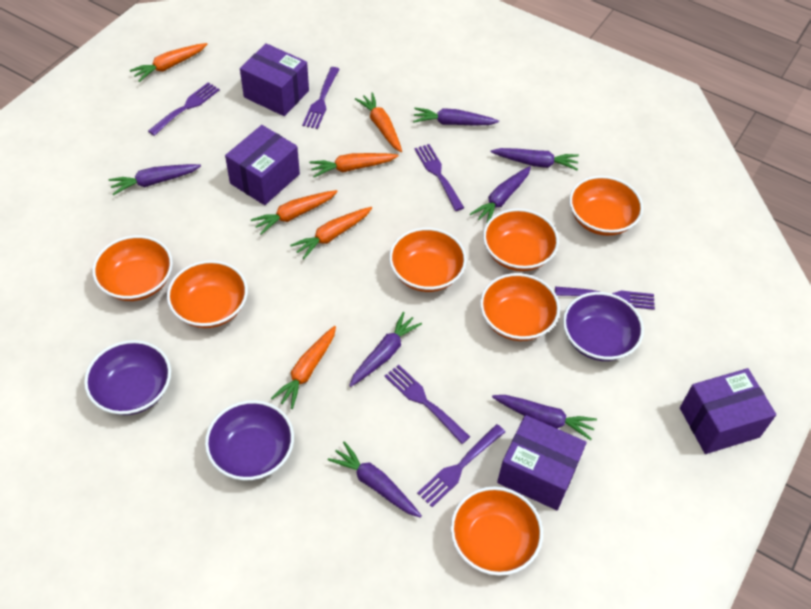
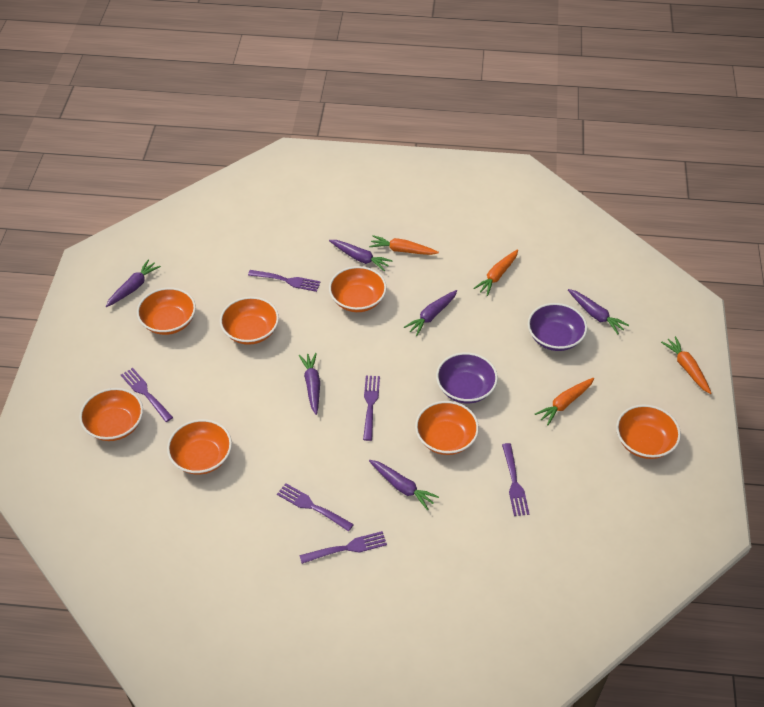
orange carrot: [130,43,207,82] [251,190,338,235] [271,326,336,409] [290,207,372,260] [309,153,399,177] [355,93,402,152] = 6 -> [369,235,439,255] [473,249,518,296] [535,378,594,425] [661,336,711,394] = 4
purple bowl: [84,340,171,415] [205,400,294,481] [563,292,644,361] = 3 -> [436,352,498,403] [528,303,587,351] = 2
purple box: [225,125,300,205] [240,43,309,116] [497,415,587,510] [680,368,776,454] = 4 -> none = 0
purple carrot: [109,164,201,195] [328,441,422,518] [349,312,422,387] [413,108,499,125] [470,166,531,224] [491,148,579,170] [492,395,597,440] = 7 -> [106,259,161,307] [299,353,320,415] [329,240,393,272] [369,460,439,510] [404,290,457,336] [568,289,629,334] = 6

